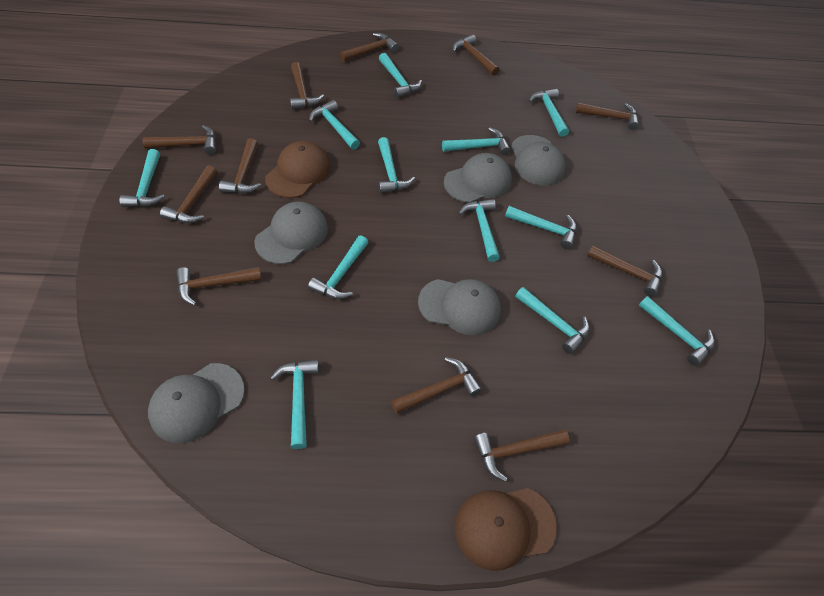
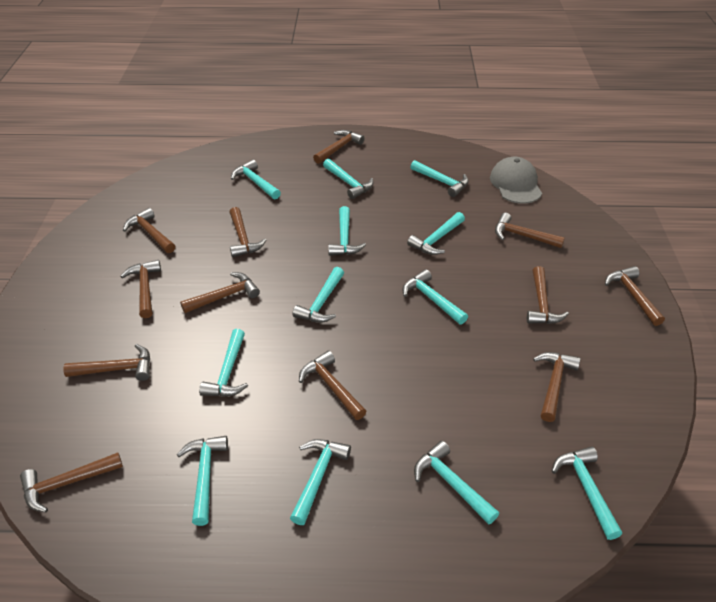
brown cap: [265,141,330,198] [455,488,557,571] = 2 -> none = 0
brown hammer: [143,125,216,155] [160,165,217,223] [176,267,262,306] [219,138,261,194] [290,62,324,110] [340,33,399,62] [391,357,482,414] [452,34,500,76] [474,429,570,482] [575,103,639,130] [587,245,662,297] = 11 -> [20,452,123,513] [63,344,150,381] [120,260,161,318] [123,208,175,253] [180,272,260,313] [229,207,266,257] [299,351,367,420] [313,130,365,164] [495,213,565,248] [527,266,569,324] [533,352,581,422] [605,266,665,326] = 12
grey cap: [148,363,245,443] [254,201,328,264] [418,279,501,335] [444,153,512,203] [511,135,566,185] = 5 -> [490,157,542,204] = 1

